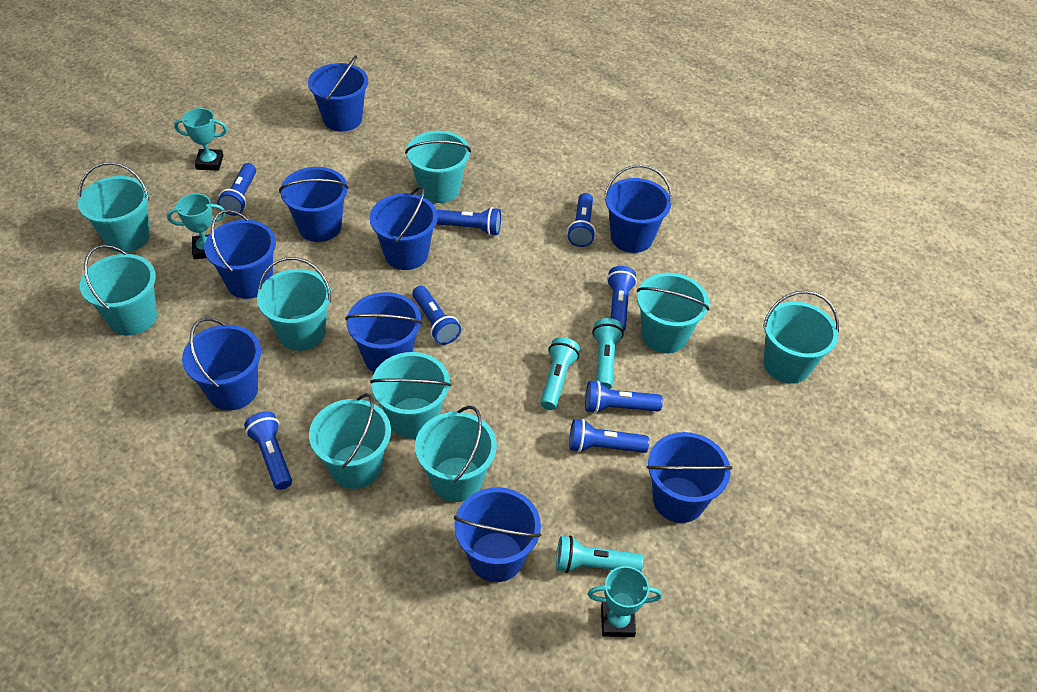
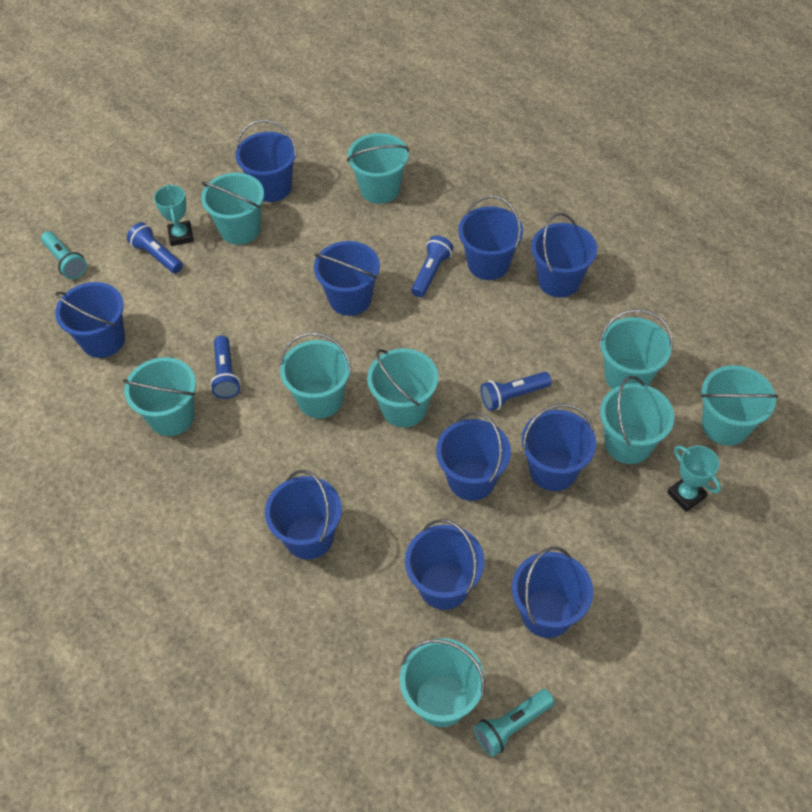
blue bucket: [182,318,261,411] [204,210,276,299] [279,167,349,242] [308,55,368,132] [345,292,423,372] [370,186,438,270] [454,487,542,582] [604,165,672,253] [647,432,733,523] = 9 -> [55,282,125,358] [235,120,297,202] [265,470,342,559] [314,241,380,316] [405,519,485,610] [436,412,511,501] [458,195,523,280] [512,547,593,638] [521,403,596,491] [531,213,597,297] = 10
blue flashlight: [217,163,256,216] [244,411,292,490] [412,286,461,345] [437,207,501,236] [567,193,596,247] [569,419,649,453] [585,381,663,414] [607,266,637,332] = 8 -> [127,222,183,274] [210,335,241,399] [411,236,454,297] [481,372,552,411] = 4
turquoise flashlight: [540,337,580,410] [556,536,643,573] [592,318,624,389] = 3 -> [41,231,87,279] [474,689,555,757] = 2
turquoise trophy: [167,193,225,260] [174,108,227,171] [587,566,662,637] = 3 -> [154,184,194,246] [667,445,721,512] = 2

